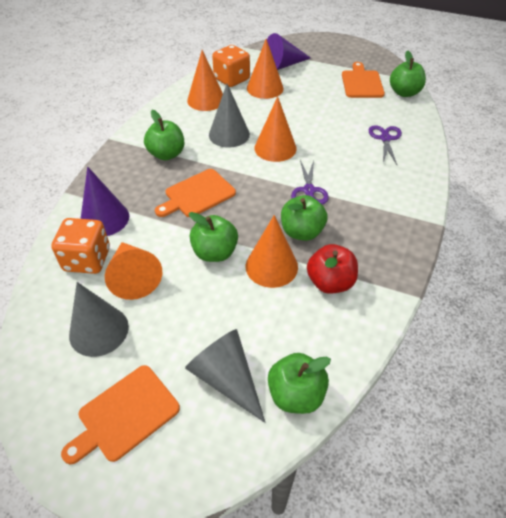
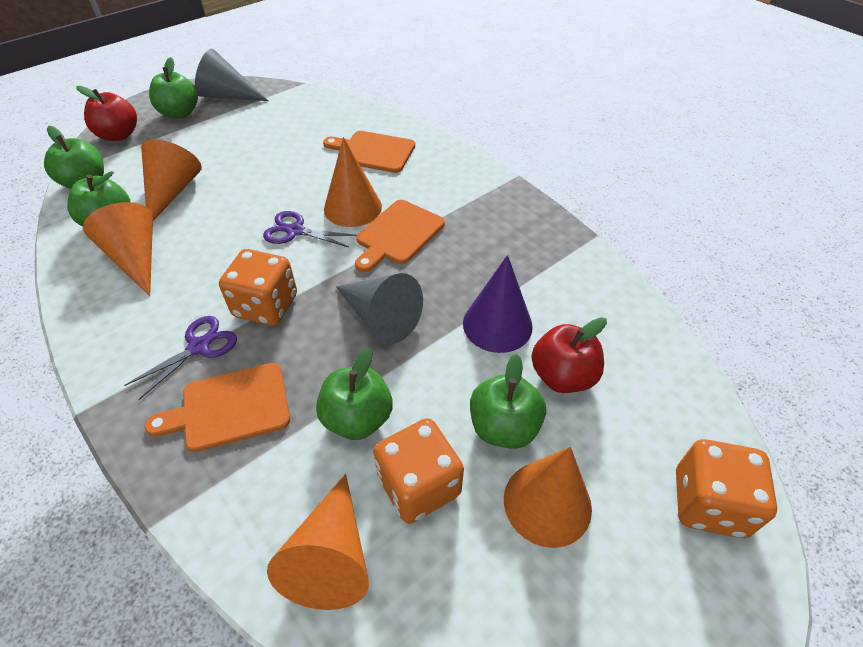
grey cone: [69,282,129,357] [185,329,266,423] [209,84,250,148] = 3 -> [195,49,269,101] [336,273,423,344] = 2
orange dice: [51,218,110,274] [212,45,250,87] = 2 -> [219,249,297,326] [373,418,464,524] [676,439,777,538] = 3
purple cone: [81,167,129,236] [267,33,311,70] = 2 -> [463,255,533,353] = 1
red apple: [307,244,358,294] = 1 -> [76,86,137,141] [532,317,607,393] = 2

